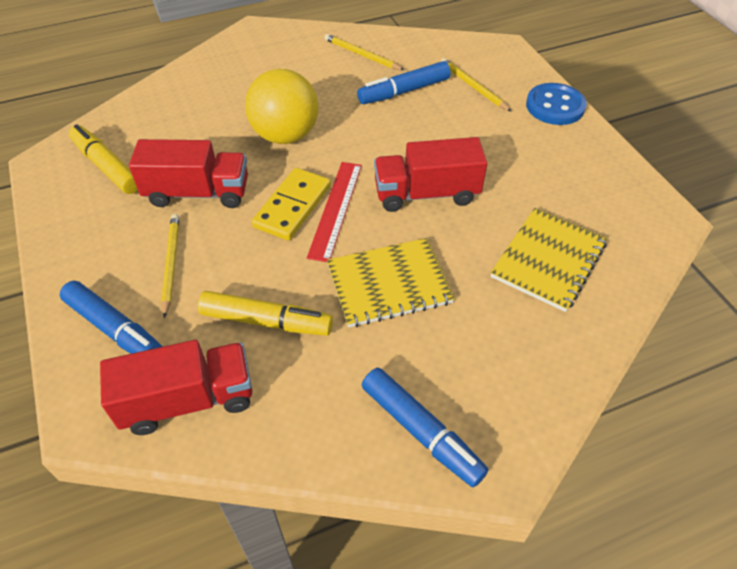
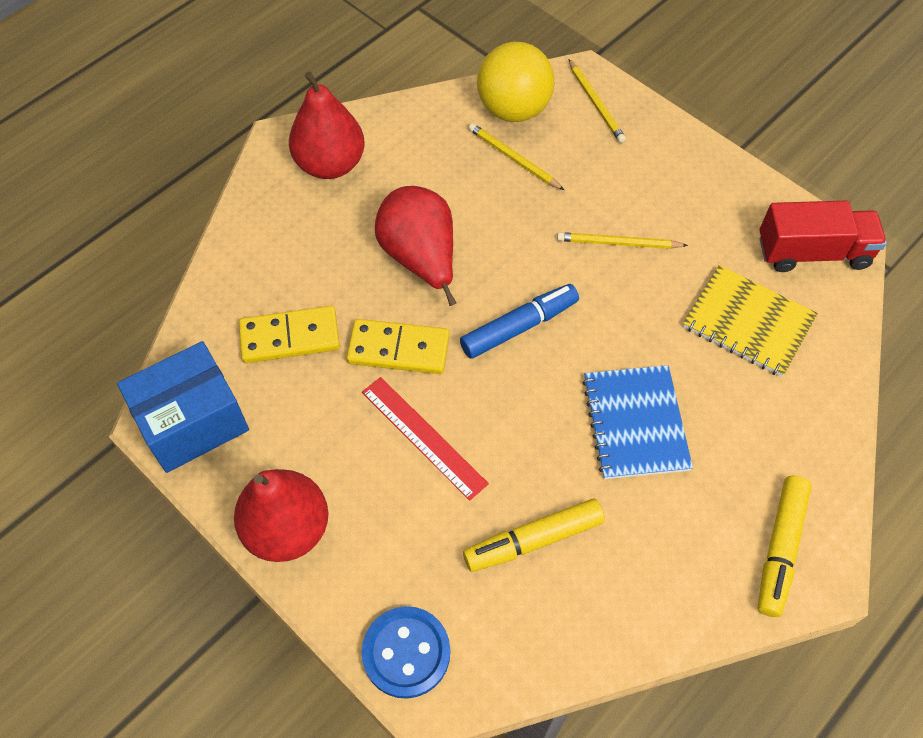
blue box: none = 0 -> [117,341,249,473] = 1
blue marker: [60,281,163,354] [357,61,450,104] [362,368,488,487] = 3 -> [460,284,579,359] = 1
blue notebook: none = 0 -> [582,365,693,479] = 1
red pear: none = 0 -> [234,469,328,562] [289,71,365,179] [375,186,456,306] = 3
red truck: [100,340,252,435] [129,139,248,208] [374,137,487,212] = 3 -> [759,200,887,272] = 1
yellow domino: [252,168,331,241] = 1 -> [239,306,340,363] [347,319,450,374] = 2
yellow notebook: [327,238,455,327] [491,208,607,312] = 2 -> [683,265,818,377] = 1

